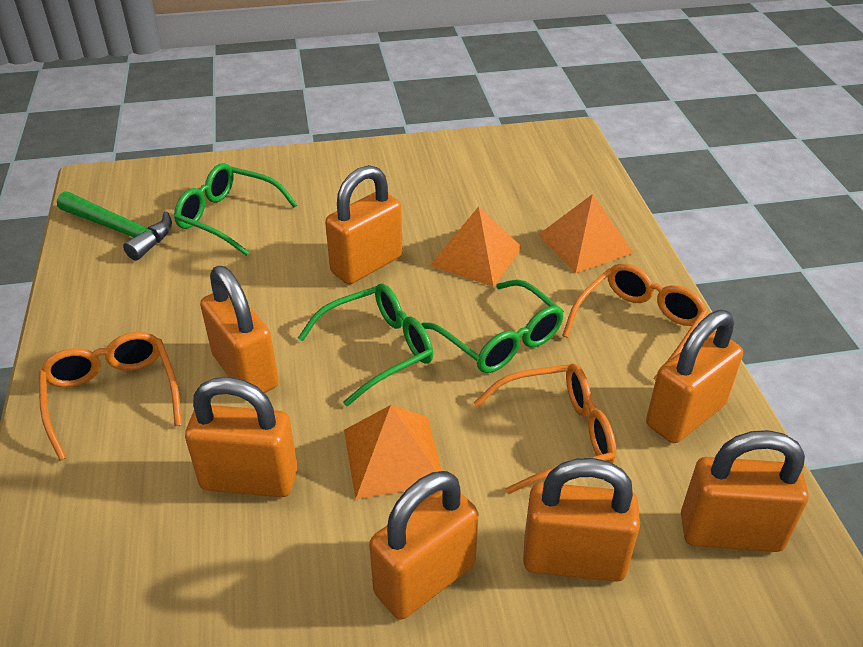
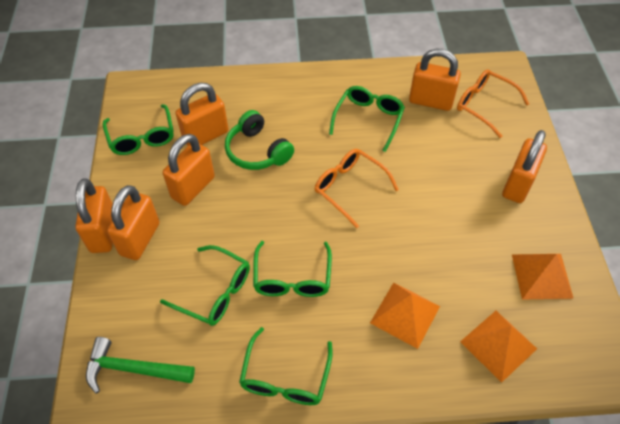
green glasses: [174,163,298,256] [298,284,433,407] [421,279,564,373] = 3 -> [103,104,174,155] [160,245,250,326] [239,327,333,405] [253,241,332,297] [329,86,405,152] = 5
green headphones: none = 0 -> [225,110,294,170] = 1
orange glasses: [39,332,182,461] [474,364,616,494] [562,263,708,381] = 3 -> [315,149,399,228] [457,69,529,138] = 2
orange padlock: [185,377,298,497] [200,266,279,393] [325,165,403,284] [369,471,478,619] [523,458,640,582] [646,310,743,443] [681,430,809,552] = 7 -> [75,178,113,253] [107,185,160,260] [163,134,215,206] [175,83,228,146] [409,49,461,111] [502,130,547,203] = 6

